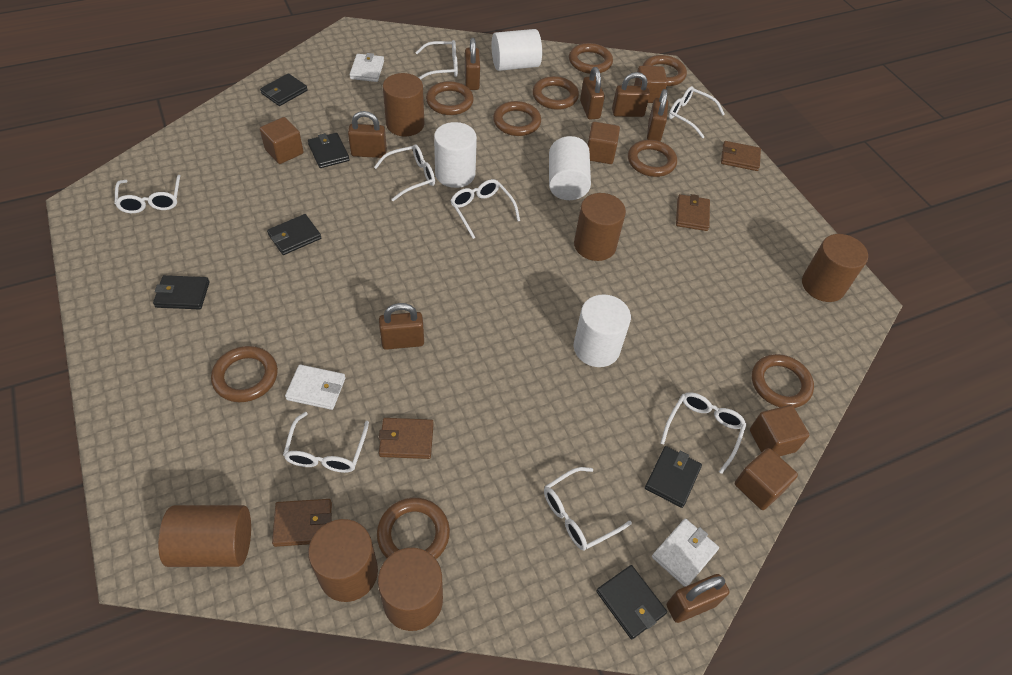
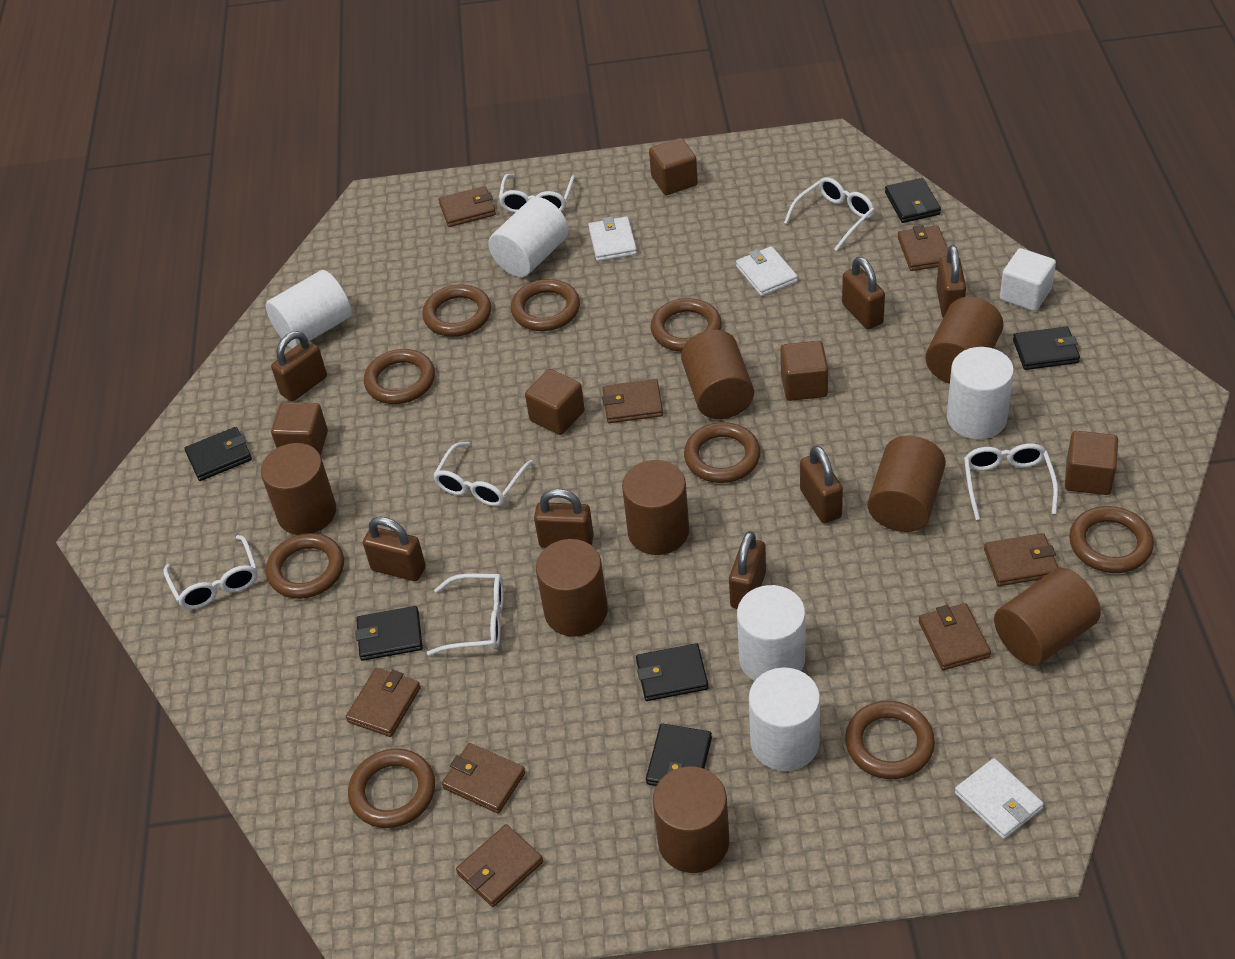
brown cylinder: [158,505,251,567] [308,519,378,602] [378,548,443,631] [383,73,424,136] [574,193,626,261] [802,234,868,302] = 6 -> [261,443,336,535] [536,539,608,637] [622,460,689,555] [653,767,729,873] [681,330,754,419] [867,435,946,532] [926,297,1004,384] [994,568,1101,666] = 8
brown wallet: [272,499,332,547] [379,418,434,459] [676,194,710,231] [721,141,761,171] = 4 -> [346,668,421,737] [439,186,496,227] [442,743,525,814] [456,824,543,907] [602,379,663,423] [898,225,948,271] [919,603,991,670] [984,533,1058,586] = 8
white cube: none = 0 -> [1000,248,1056,311] = 1
white cylinder: [434,122,477,188] [491,29,542,71] [549,136,591,200] [574,295,631,367] = 4 -> [266,270,352,348] [488,197,569,277] [737,585,806,681] [749,668,820,771] [947,347,1014,439] = 5
white glasses: [115,175,181,213] [283,412,369,473] [374,145,435,201] [415,40,458,80] [450,179,520,239] [544,467,632,551] [661,392,746,474] [669,86,725,138] = 8 -> [163,535,258,609] [427,574,504,656] [433,442,533,506] [498,174,575,213] [784,177,875,251] [964,443,1058,520] = 6

